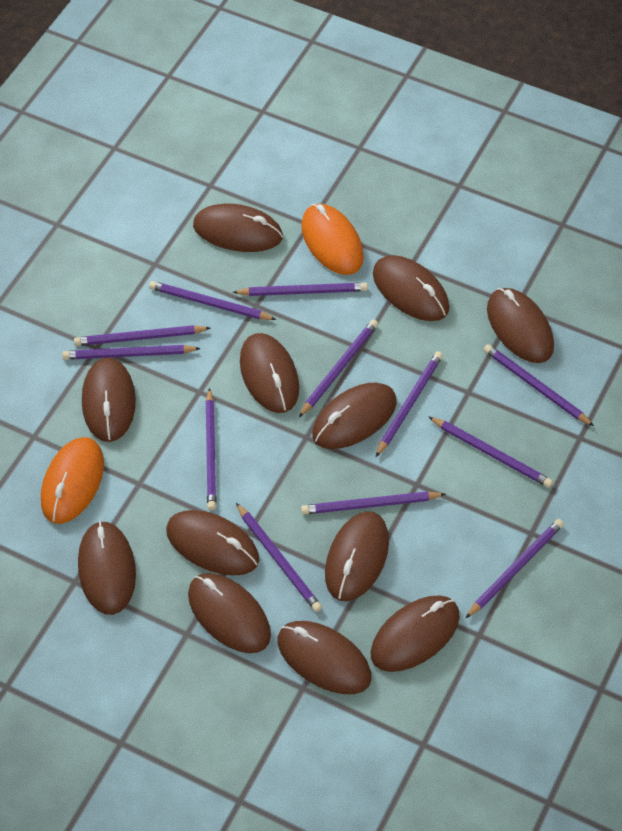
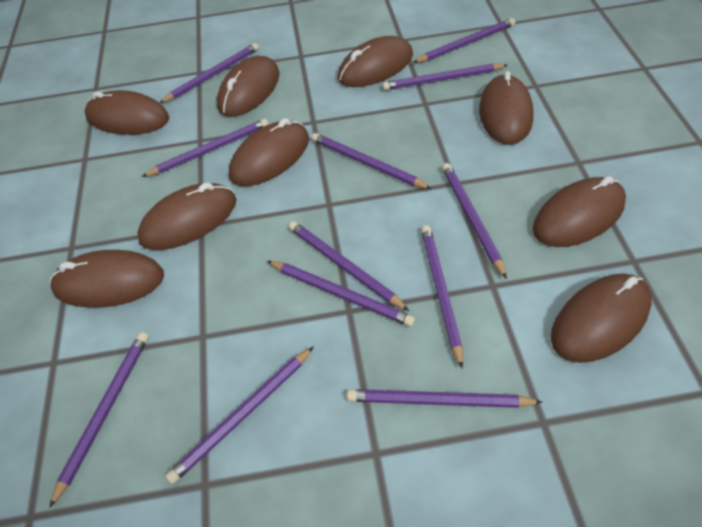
brown mouse: [78,521,136,615] [82,358,136,442] [166,510,259,576] [188,573,271,653] [193,204,283,252] [240,333,299,413] [278,621,372,694] [312,383,397,449] [325,511,389,601] [370,595,460,672] [373,255,449,321] [487,288,554,363] = 12 -> [50,250,164,308] [85,90,169,135] [137,183,237,250] [217,56,280,117] [229,118,309,186] [338,36,413,87] [479,71,534,145] [533,176,626,247] [551,273,652,363] = 9
orange mouse: [41,437,104,524] [301,204,364,275] = 2 -> none = 0

